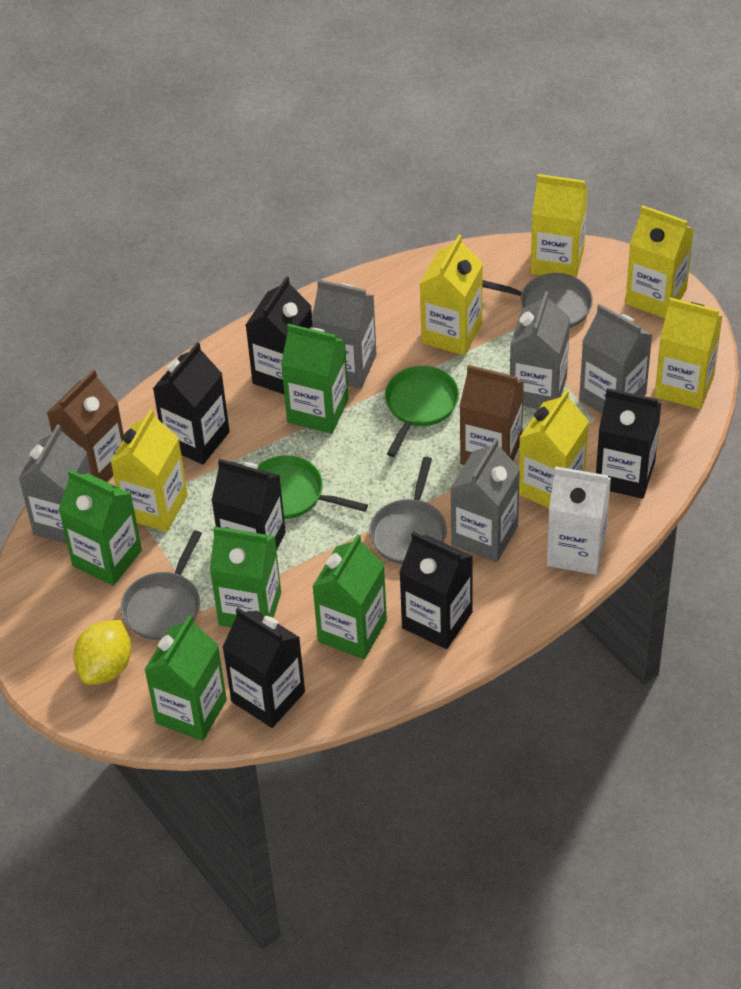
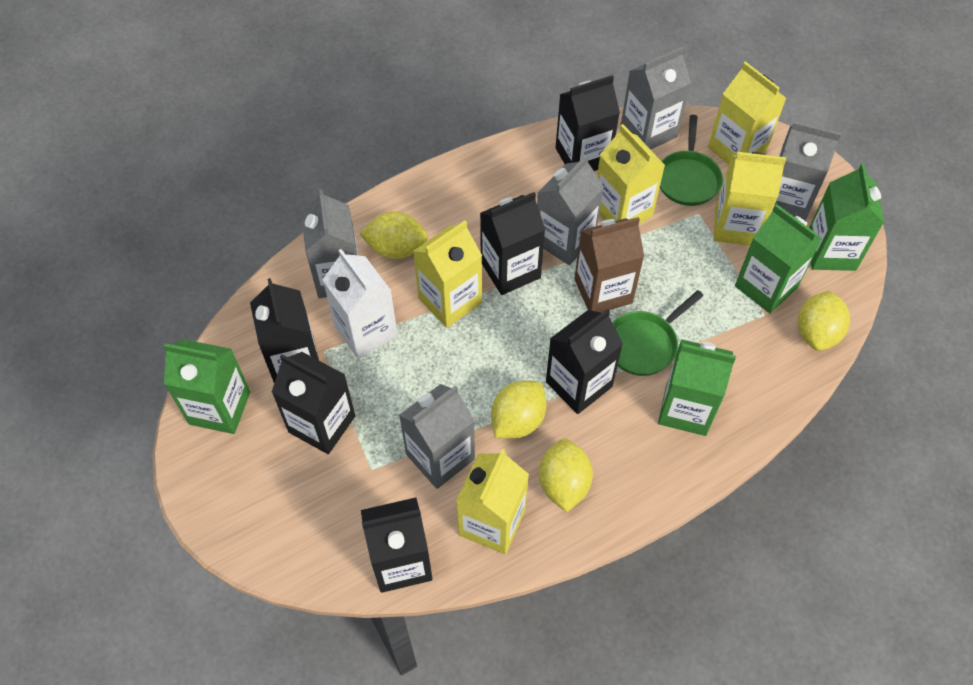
brown carton: [47,369,124,482] [460,365,524,465] = 2 -> [574,217,644,313] = 1
green carton: [58,470,142,586] [144,615,227,741] [210,527,281,627] [281,324,349,434] [312,534,387,659] = 5 -> [164,339,250,434] [658,339,736,436] [735,204,822,313] [809,163,884,271] = 4
grey pan: [121,530,202,640] [369,457,447,564] [482,273,593,328] = 3 -> none = 0
yellow carton: [111,409,188,532] [420,235,483,356] [519,390,589,508] [531,174,588,278] [625,205,694,318] [655,298,722,409] = 6 -> [413,221,482,328] [456,449,529,555] [597,124,665,224] [708,61,786,165] [714,152,786,246] = 5
yellow lemon: [73,620,131,685] = 1 -> [359,211,428,259] [491,380,547,438] [539,439,593,512] [798,291,850,351] = 4

